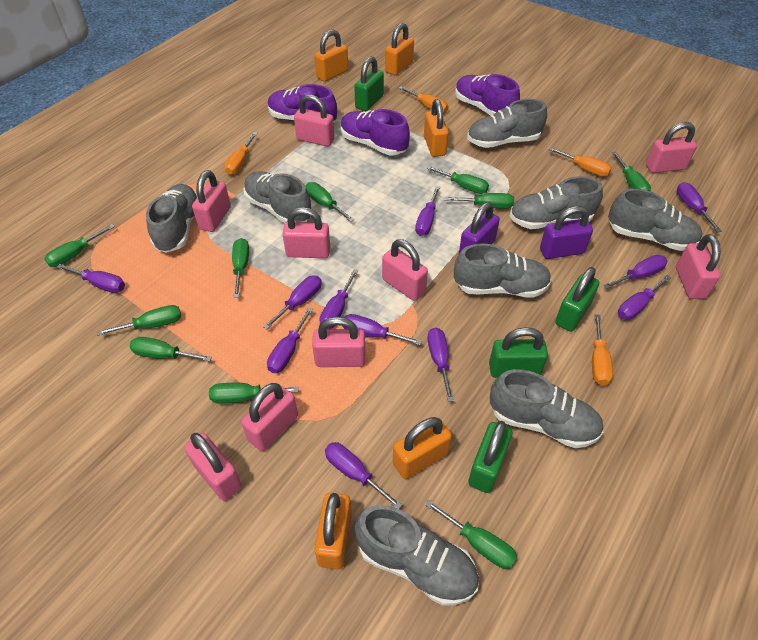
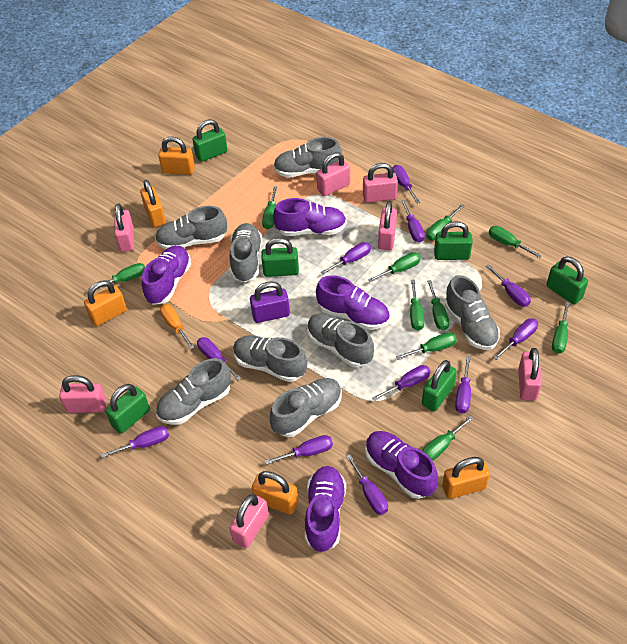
green padlock: [354,56,384,111] [468,421,512,493] [489,327,548,378] [555,267,599,332] = 4 -> [105,384,150,434] [192,119,227,162] [261,238,299,277] [422,360,457,411] [434,221,473,260] [546,256,588,305] = 6
orange screwdriver: [224,132,258,175] [399,86,448,113] [548,147,612,177] [592,314,613,386] = 4 -> [160,304,194,349] = 1
pink padlock: [184,433,242,501] [192,170,231,232] [241,383,298,451] [282,207,330,258] [294,95,335,147] [312,317,365,367] [382,239,428,301] [646,122,697,173] [676,234,721,299] = 9 -> [59,375,107,413] [114,204,134,252] [229,494,269,548] [317,152,350,196] [363,163,398,203] [378,201,397,250] [518,348,542,401] = 7
purple padlock: [459,202,500,254] [540,206,593,259] = 2 -> [250,281,290,323] = 1
purple shoe: [268,84,337,123] [341,109,410,156] [455,74,520,116] = 3 -> [142,245,191,305] [273,198,347,236] [305,466,346,552] [316,275,390,330] [365,431,438,499] = 5

